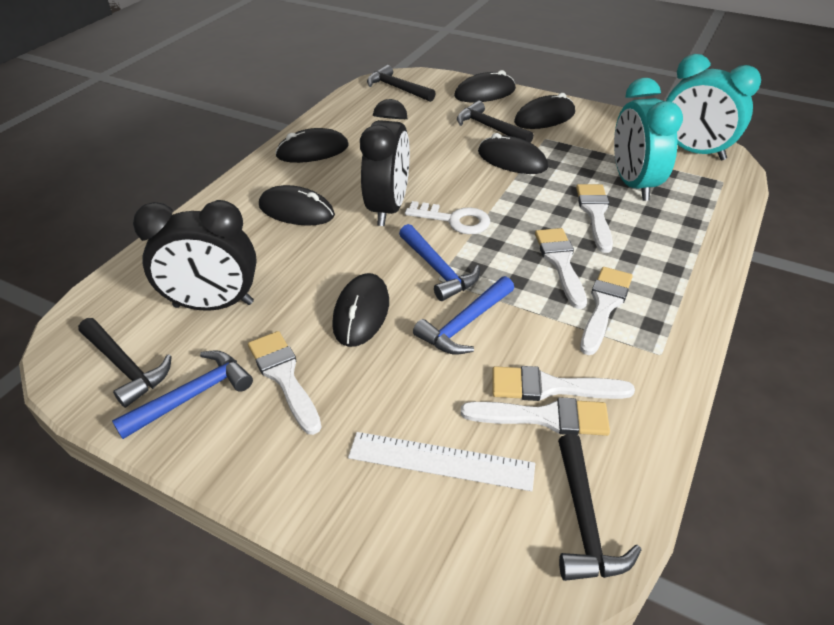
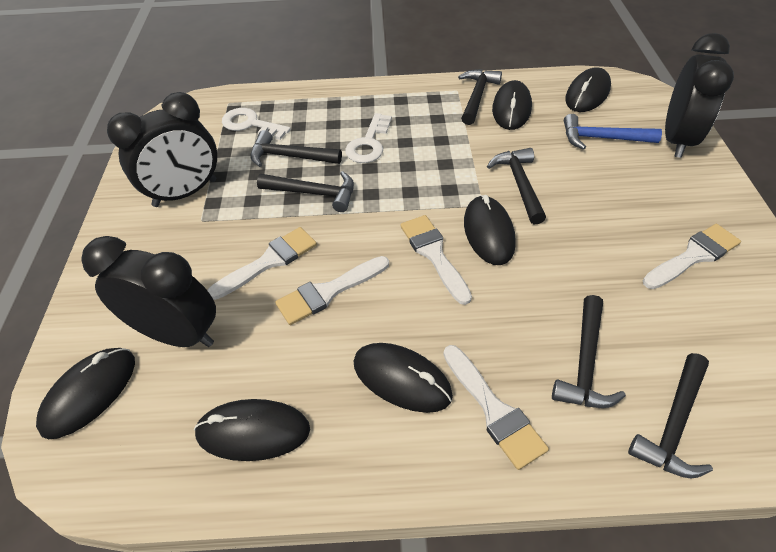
black clock: [133,200,257,311] [360,99,410,226] = 2 -> [81,236,216,347] [107,92,217,207] [665,33,734,158] = 3
black hammer: [78,318,172,408] [367,65,436,102] [457,101,534,143] [558,434,641,581] = 4 -> [250,130,342,167] [257,171,354,212] [458,69,502,125] [487,148,546,225] [552,295,626,408] [628,353,713,478] = 6
blue hammer: [112,350,253,439] [399,224,480,301] [413,276,514,355] = 3 -> [564,114,662,150] = 1
turquoise clock: [614,78,683,201] [666,54,761,160] = 2 -> none = 0
white brush: [248,331,322,435] [461,397,610,436] [492,366,635,401] [535,228,587,309] [576,184,613,253] [580,267,633,355] = 6 -> [208,227,317,300] [275,256,389,325] [400,215,472,305] [443,345,549,470] [643,224,741,289] = 5
white key: [405,201,490,234] = 1 -> [222,108,291,140] [345,113,392,163] = 2
white ruler: [348,432,535,491] = 1 -> none = 0

